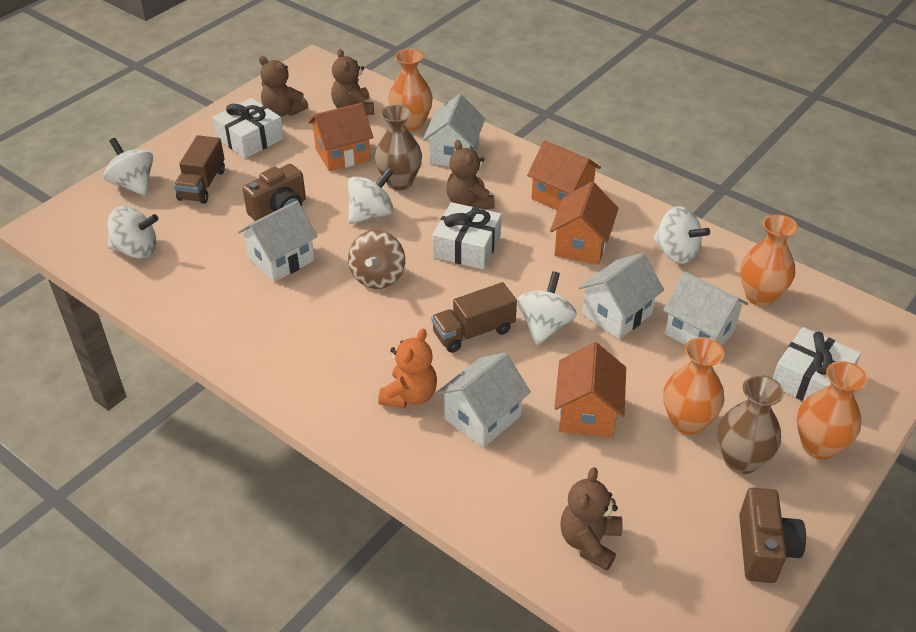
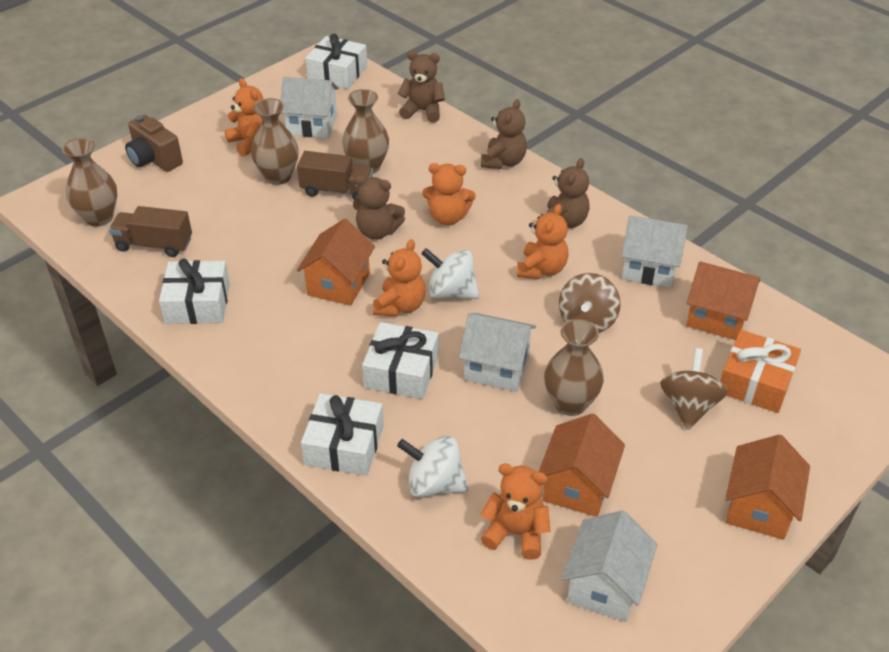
brown camera: [242,164,306,221] [739,488,806,583] = 2 -> [125,115,183,172] = 1
brown spinning top: [348,230,405,289] = 1 -> [559,273,621,333] [660,348,728,430] = 2
brown vase: [375,104,422,190] [717,375,784,474] = 2 -> [62,138,118,227] [251,98,299,185] [342,89,389,174] [544,319,604,416] = 4
orange gift: none = 0 -> [720,330,801,413] = 1
orange teddy bear: [378,329,437,408] = 1 -> [225,78,263,157] [373,239,426,317] [422,163,476,225] [481,463,550,560] [517,204,568,279] = 5
orange vase: [388,49,433,131] [663,337,724,435] [740,214,798,306] [797,361,867,460] = 4 -> none = 0
white gift: [213,98,284,159] [432,202,502,269] [773,327,861,401] = 3 -> [159,258,230,324] [301,393,384,476] [305,34,367,89] [362,322,439,399] = 4
white house: [238,201,318,282] [423,94,485,167] [436,353,531,448] [578,253,664,339] [663,272,748,346] = 5 -> [280,77,339,138] [459,313,536,392] [562,510,657,622] [621,215,688,288] = 4
white spinning top: [103,138,153,196] [108,206,158,259] [348,168,394,224] [517,271,577,345] [653,206,710,264] = 5 -> [397,435,468,497] [421,248,479,299] = 2

